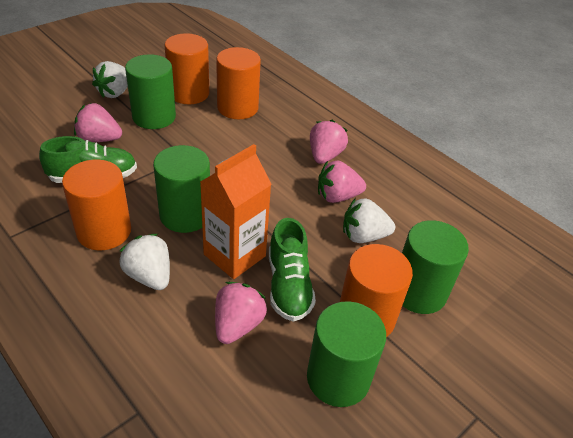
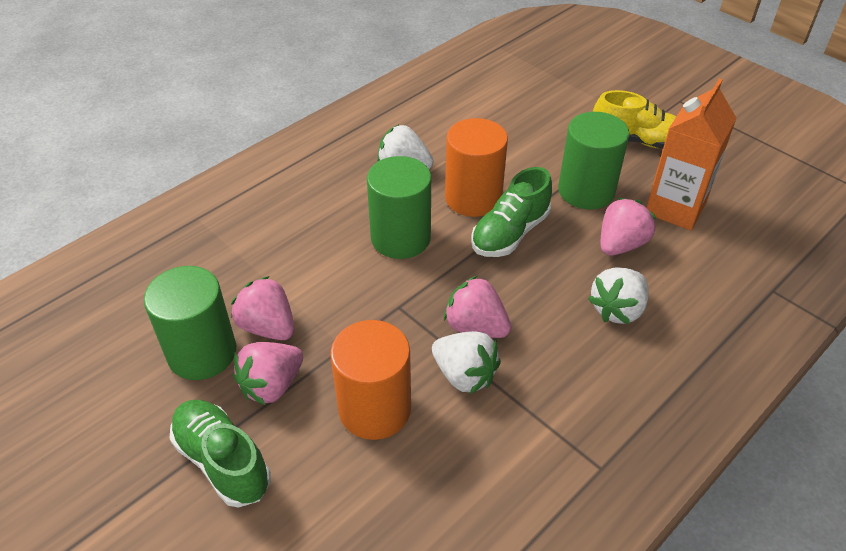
green cylinder: [125,54,176,129] [153,145,210,233] [307,301,386,407] [402,220,469,314] = 4 -> [144,266,236,380] [367,156,431,259] [558,112,629,209] = 3
orange cylinder: [62,160,131,250] [164,33,209,104] [216,47,261,119] [340,244,413,337] = 4 -> [330,320,411,440] [445,118,508,217] = 2
yellow shoe: none = 0 -> [593,90,676,149] = 1

